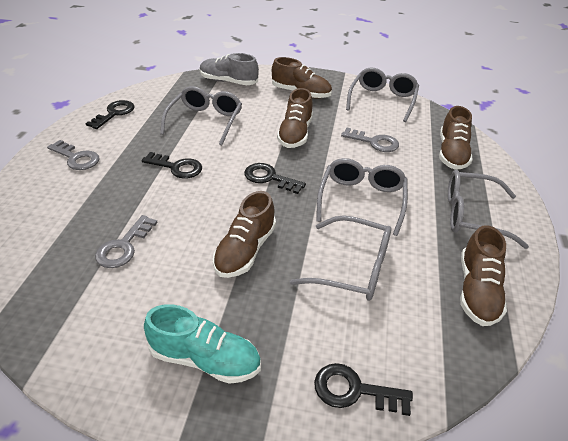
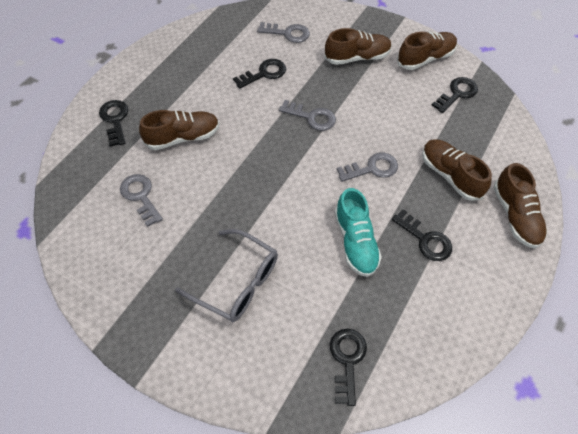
black key: [86,100,134,129] [142,152,202,179] [244,163,306,194] [314,363,413,416] = 4 -> [99,100,128,147] [233,59,286,89] [330,329,367,406] [392,209,452,261] [431,77,478,113] = 5
grey glasses: [160,86,242,146] [290,215,392,301] [316,158,408,236] [346,68,419,122] [448,170,529,249] = 5 -> [175,229,278,322] = 1
grey key: [47,140,100,170] [95,215,158,268] [341,128,399,152] = 3 -> [120,174,163,227] [257,22,310,43] [279,100,336,131] [337,153,398,182] = 4
grey shoe: [200,53,259,85] = 1 -> none = 0

